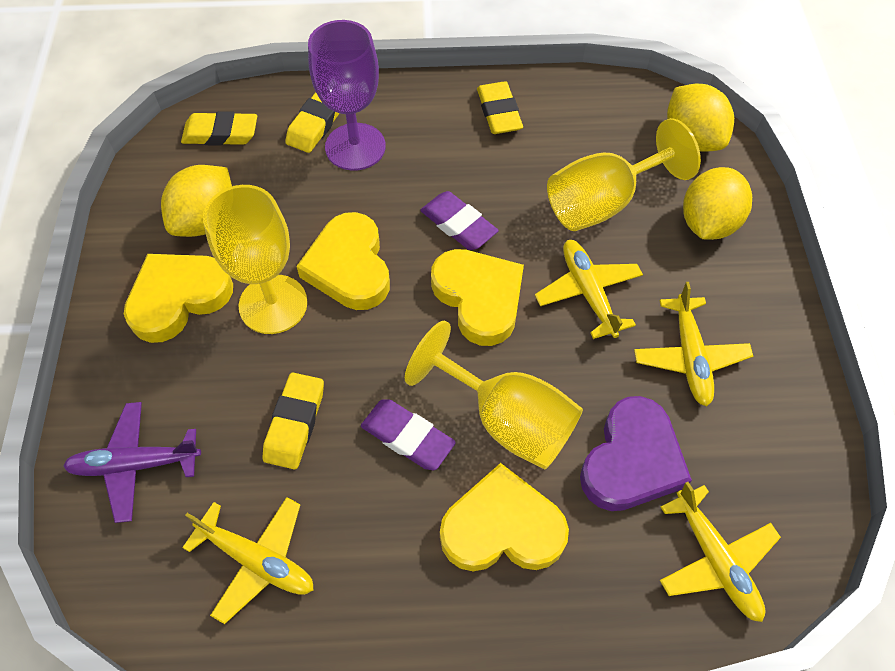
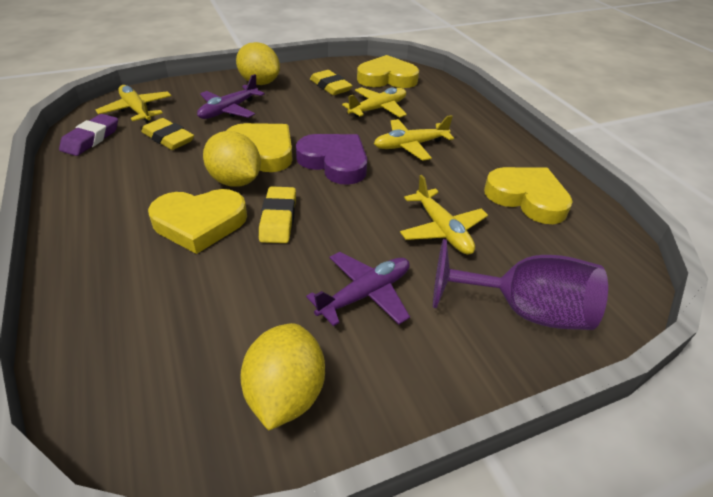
purple eraser: [361,399,456,470] [420,191,499,250] = 2 -> [59,114,118,156] = 1
purple plane: [63,402,201,523] = 1 -> [197,74,265,119] [306,252,410,326] = 2
yellow eraser: [181,111,257,146] [263,373,324,469] [285,92,340,153] [477,82,523,134] = 4 -> [141,118,194,150] [259,186,296,243] [310,70,353,95] = 3
yellow goblet: [203,185,308,334] [405,321,583,469] [547,118,701,231] = 3 -> none = 0

